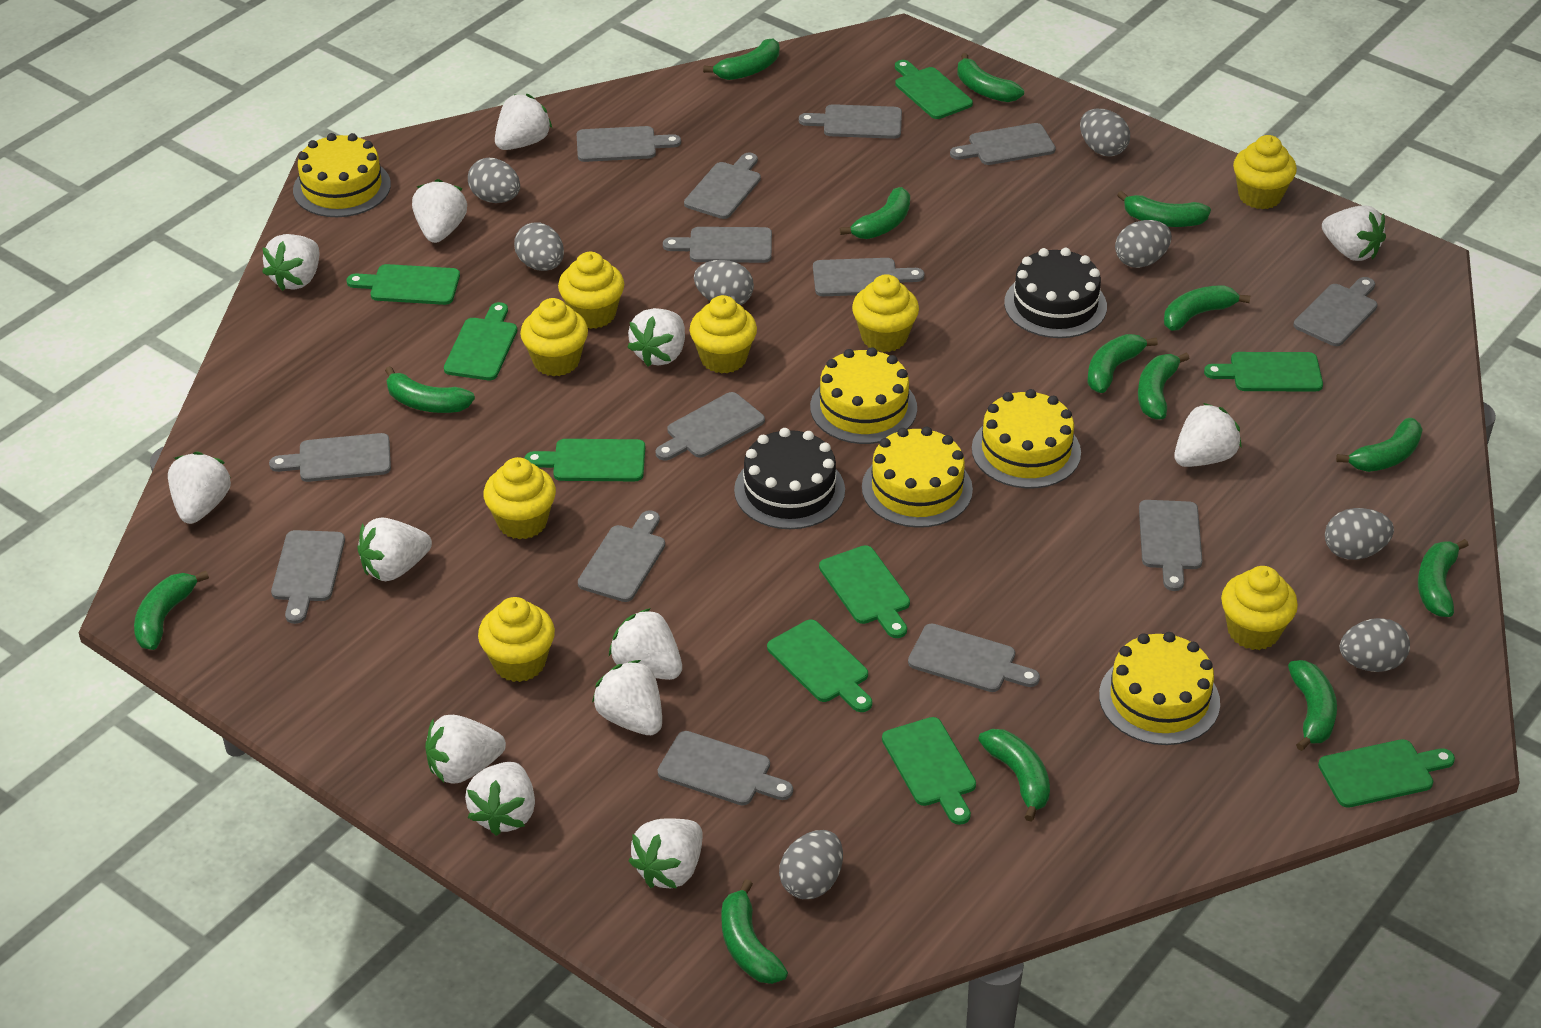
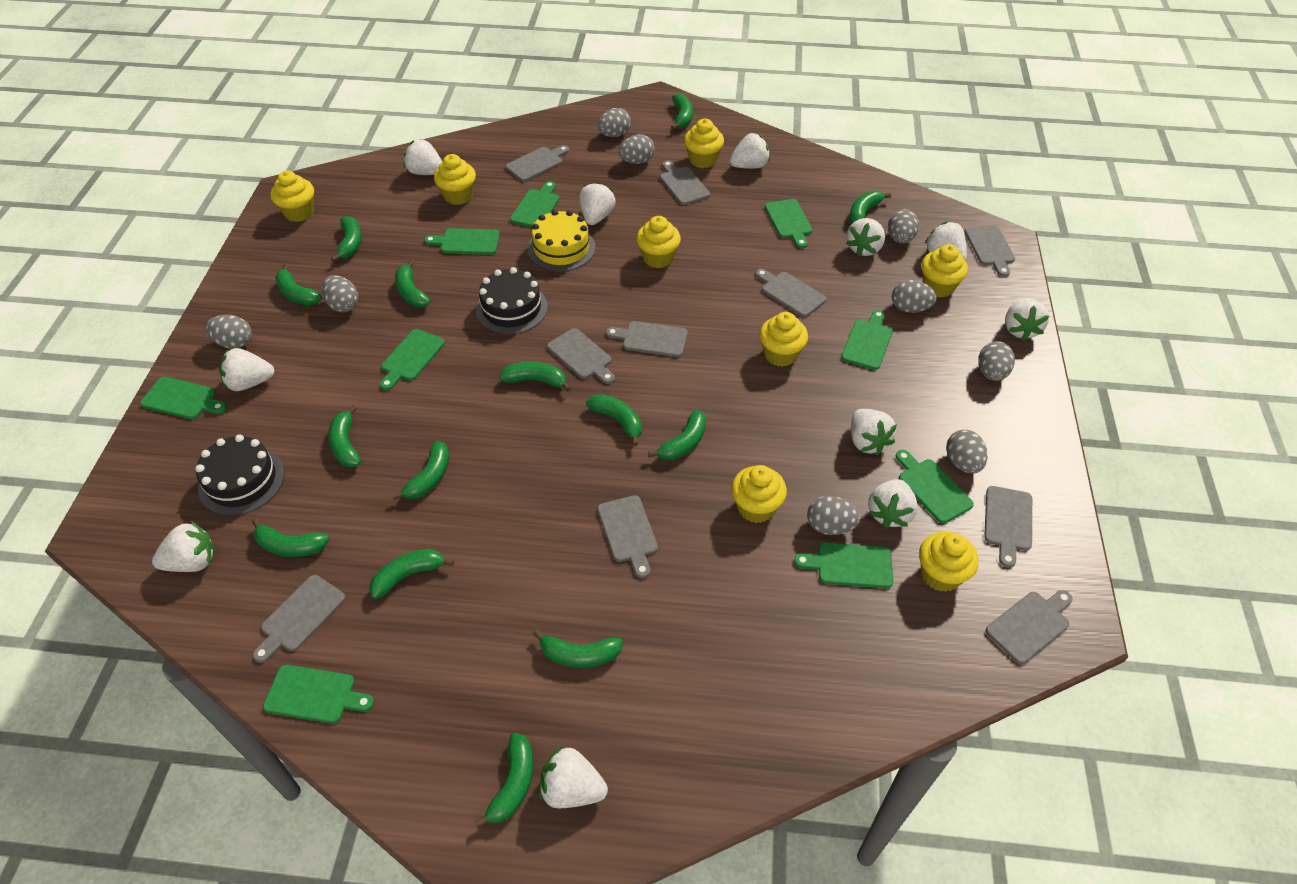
grey cutting board: [269,433,391,482] [271,530,345,624] [577,126,681,162] [578,510,665,602] [655,392,765,461] [658,731,793,806] [663,227,772,263] [684,152,761,219] [799,104,902,139] [813,258,924,296] [908,623,1040,692] [950,123,1056,165] [1139,500,1202,591] [1293,277,1377,346] = 14 -> [253,575,346,663] [506,145,569,182] [547,328,615,384] [598,495,658,578] [606,321,688,357] [660,160,710,205] [755,269,826,317] [964,225,1015,277] [984,486,1032,568] [986,590,1073,664] = 10
grey egg: [468,158,520,203] [514,222,564,271] [694,260,754,305] [779,830,843,899] [1080,109,1130,156] [1115,220,1172,268] [1325,508,1394,560] [1340,618,1410,672] = 8 -> [205,315,252,349] [322,275,358,313] [598,108,631,137] [619,134,655,164] [807,496,861,535] [888,209,919,244] [892,280,937,313] [946,430,988,474] [978,341,1015,381] = 9
white strawberry: [168,452,231,524] [262,234,319,291] [357,518,432,581] [412,179,467,243] [425,715,506,784] [465,762,535,836] [495,94,552,150] [592,660,662,735] [609,608,682,680] [628,308,685,367] [628,818,702,889] [1174,403,1242,467] [1322,206,1386,261] = 13 -> [152,521,215,572] [219,348,275,391] [404,139,442,175] [540,746,608,808] [579,182,615,225] [730,133,770,169] [846,218,885,257] [851,409,897,455] [868,479,918,528] [925,221,967,261] [1005,298,1049,341] = 11
yellow cake: [293,133,391,217] [810,347,917,444] [862,427,973,528] [972,389,1081,489] [1099,632,1220,745] = 5 -> [528,210,595,272] = 1

